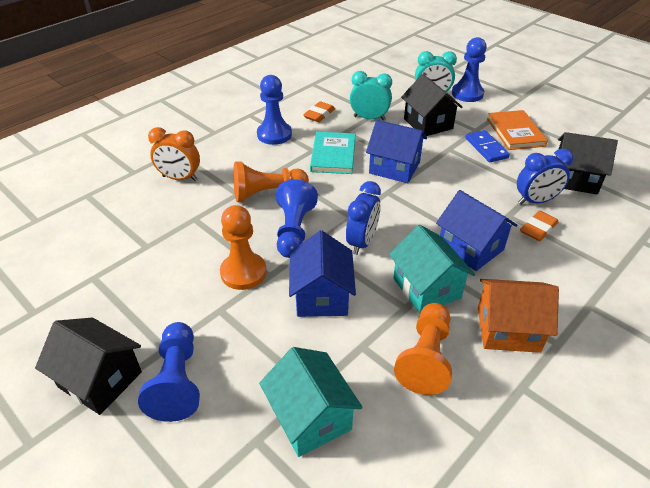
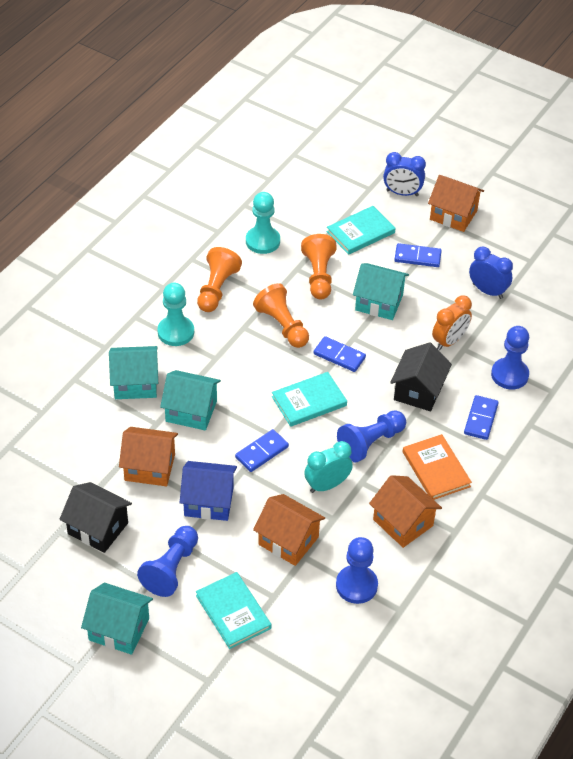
black house: [35,318,142,415] [401,74,462,136] [556,132,618,195] = 3 -> [60,482,132,553] [390,342,452,411] = 2
blue domino: [466,130,510,162] = 1 -> [235,429,289,472] [314,336,366,372] [394,243,442,267] [464,395,499,440] = 4
blue house: [289,231,356,317] [366,120,427,183] [436,190,518,271] = 3 -> [180,461,237,521] = 1
orange eraser: [303,101,335,122] [520,211,558,241] = 2 -> none = 0
orange house: [478,279,559,353] = 1 -> [119,427,178,486] [253,494,325,566] [369,475,442,548] [428,175,484,232] = 4
turquoise book: [310,132,356,174] = 1 -> [196,572,271,649] [272,372,347,427] [327,206,396,255] = 3
turquoise clock: [350,71,392,121] [415,51,457,92] = 2 -> [304,441,353,493] = 1
turquoise house: [259,347,363,457] [389,225,475,314] = 2 -> [81,583,153,655] [109,346,158,399] [160,370,221,431] [353,263,409,320] = 4
turquoise pawn: none = 0 -> [157,283,194,346] [246,192,280,254] = 2

